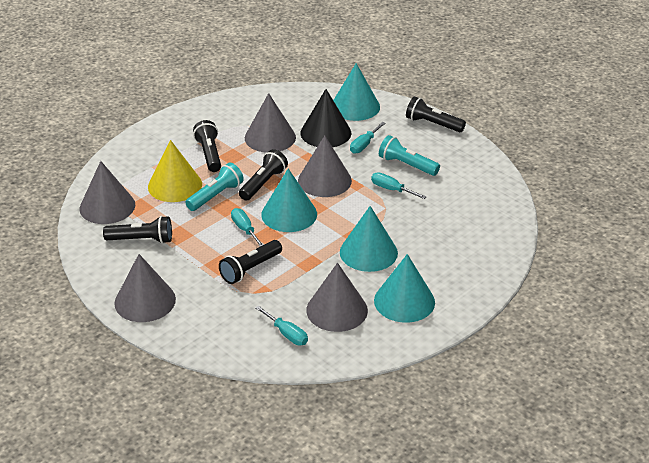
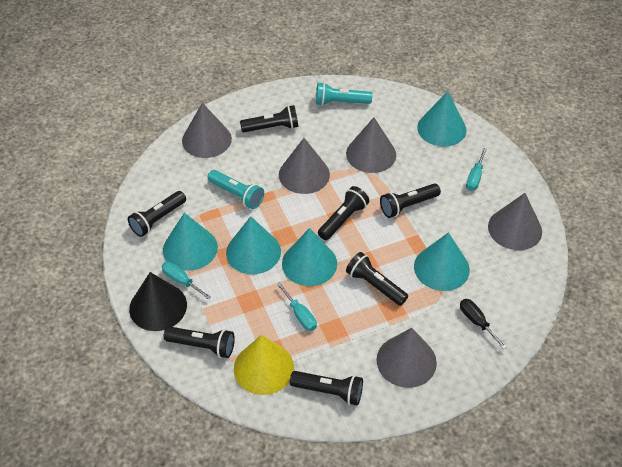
black flashlight: [103,216,172,244] [193,120,221,172] [219,240,282,284] [239,149,288,201] [406,96,466,132] = 5 -> [128,191,186,237] [164,326,235,358] [240,105,298,132] [290,371,363,405] [318,186,369,240] [346,252,408,306] [380,183,441,218] = 7
black screwdriver: none = 0 -> [460,299,507,349] = 1
turquoise cone: [261,168,317,232] [333,63,380,121] [340,206,398,272] [374,254,435,323] = 4 -> [163,213,218,271] [226,216,281,274] [282,228,337,286] [414,232,470,291] [417,91,467,147] = 5
turquoise screwdriver: [231,208,263,247] [255,305,308,345] [350,122,386,153] [371,172,426,199] = 4 -> [162,261,211,300] [277,282,317,331] [466,148,487,191] = 3

